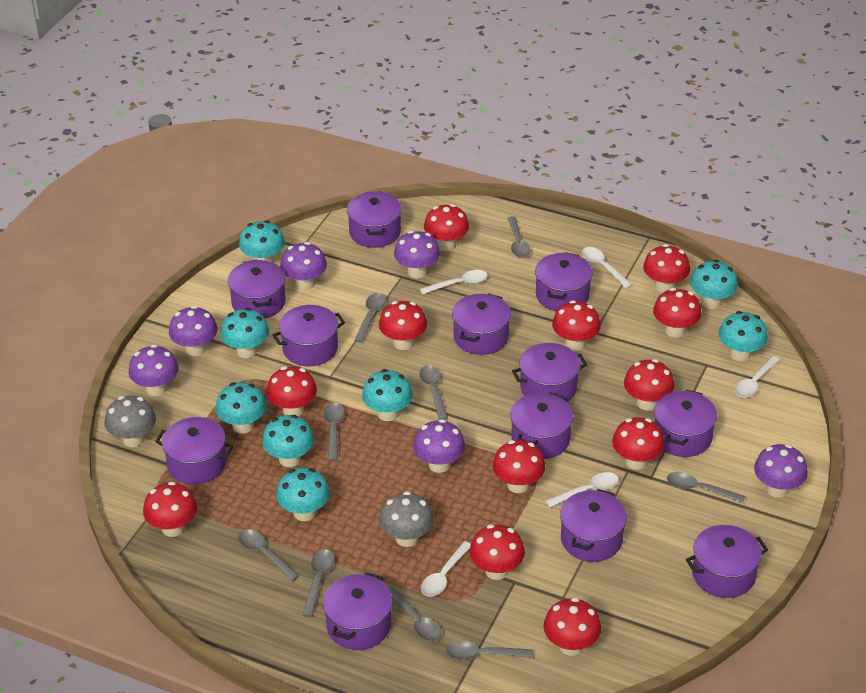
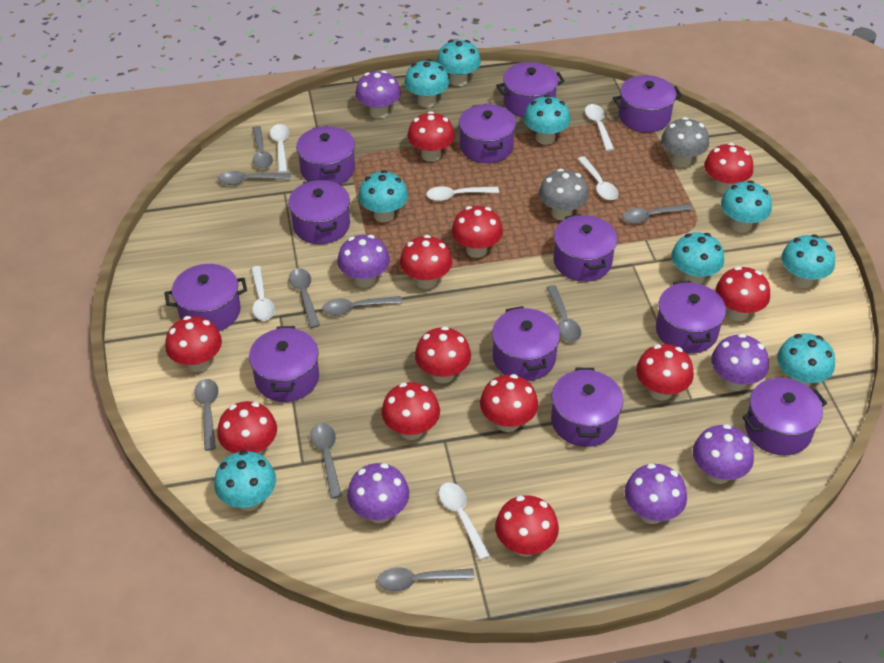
turquoise mushroom: [216,382,267,434] [221,308,269,358] [239,220,285,262] [262,415,314,467] [276,468,330,521] [362,369,413,421] [690,260,738,309] [719,311,768,362] = 8 -> [214,450,276,511] [358,170,408,222] [404,59,449,108] [437,40,481,86] [524,95,570,145] [671,232,724,284] [721,180,772,233] [777,333,835,387] [781,235,835,288] = 9
white spoon: [420,270,488,295] [421,541,471,597] [545,472,619,508] [582,247,632,289] [735,356,780,398] = 5 -> [251,266,275,321] [270,124,289,173] [426,186,499,201] [439,482,490,560] [578,156,618,200] [585,104,614,151] = 6

